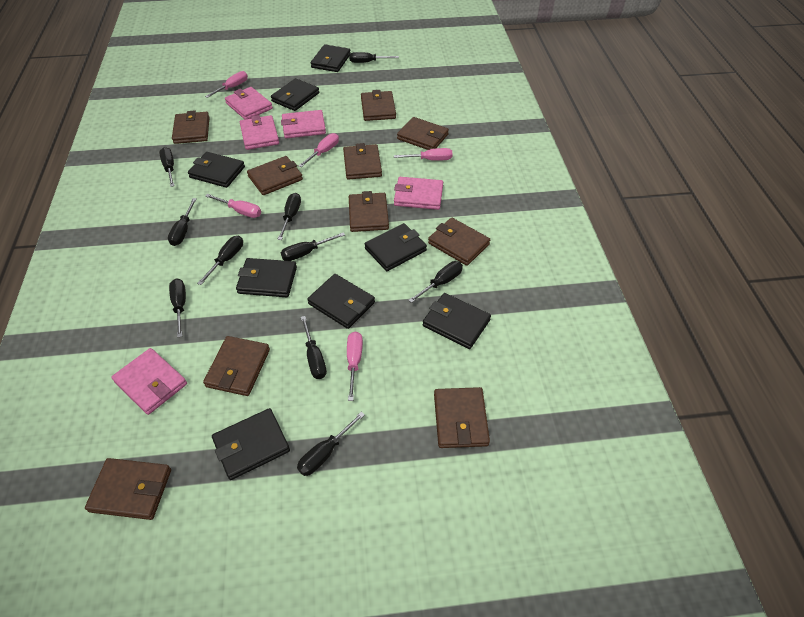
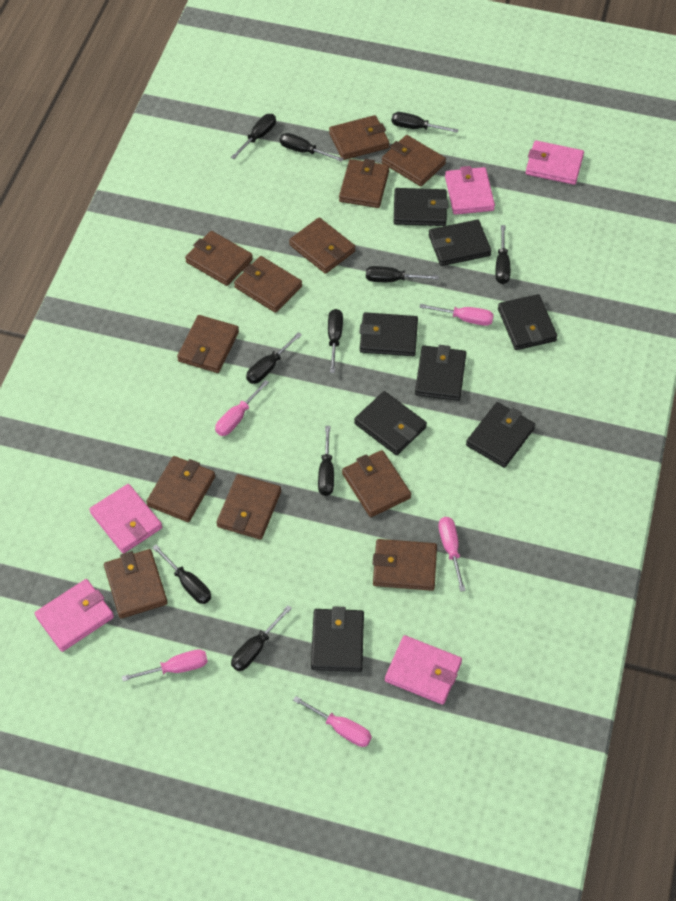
brown wallet: [85,458,171,520] [172,110,210,144] [203,336,270,396] [247,156,303,195] [343,143,382,180] [349,191,389,232] [361,90,396,121] [397,117,449,150] [428,218,490,266] [434,387,490,448] = 10 -> [104,549,168,619] [146,456,215,522] [177,315,239,373] [185,231,253,286] [216,474,281,540] [234,256,302,313] [289,217,356,274] [329,115,390,160] [339,159,389,208] [342,450,411,517] [373,539,437,591] [382,135,446,186] = 12

